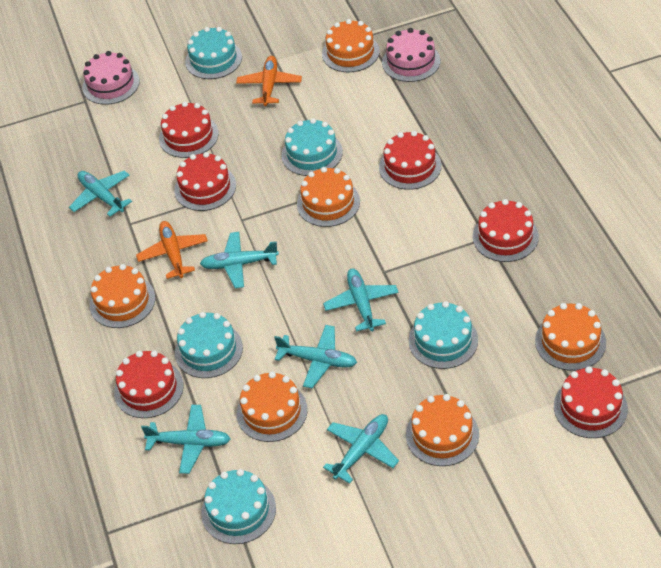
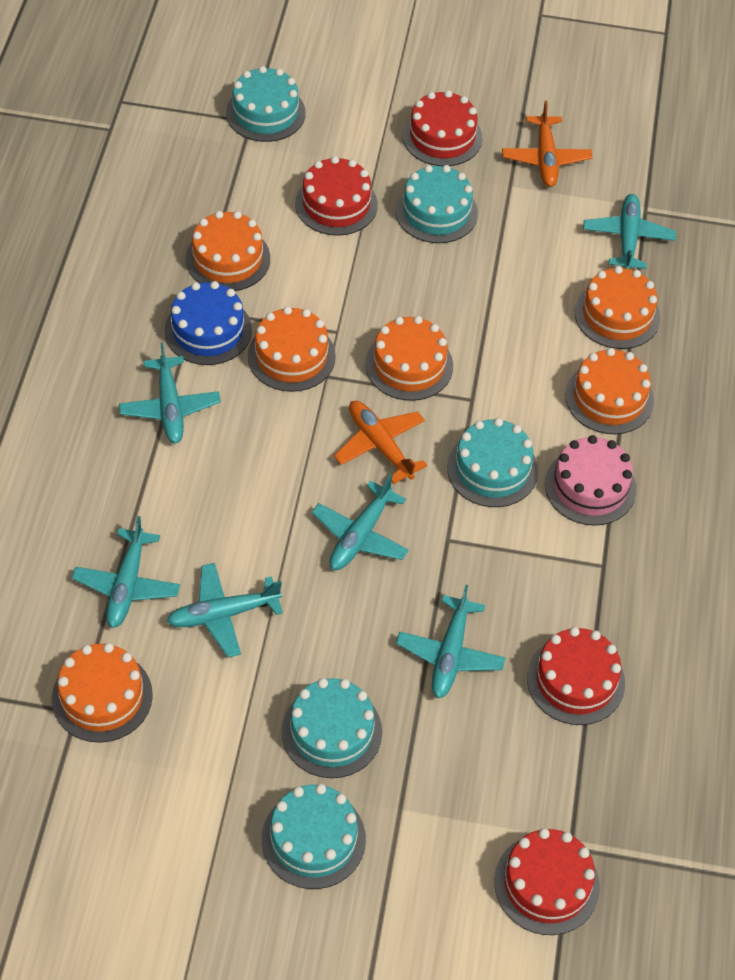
blue cake: none = 0 -> [164,281,252,365] = 1
pink cake: [82,51,140,105] [382,28,440,82] = 2 -> [545,435,636,526] = 1
red cake: [114,350,184,418] [159,102,219,158] [174,152,236,211] [379,131,442,190] [472,199,539,262] [554,366,628,438] = 6 -> [295,156,378,236] [403,90,482,166] [494,828,600,935] [527,627,625,725] = 4

